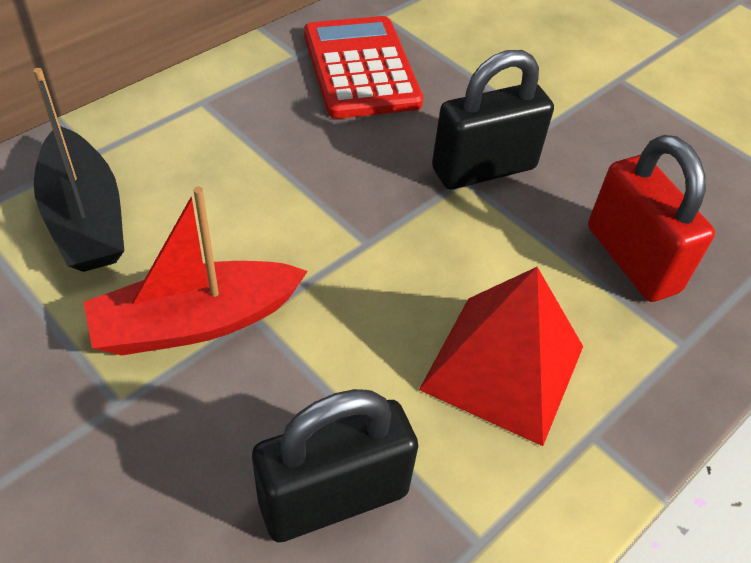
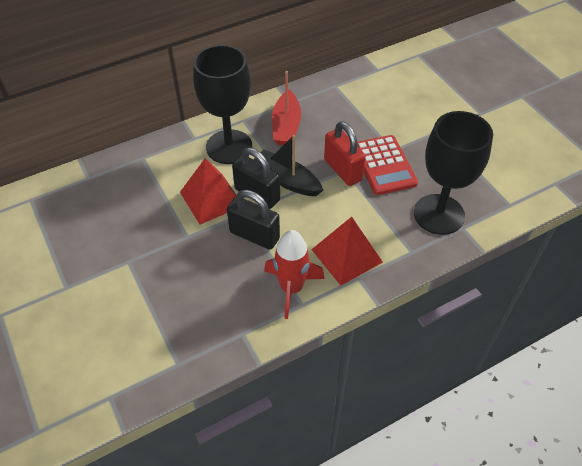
black goblet: none = 0 -> [193,45,252,164] [414,111,493,235] = 2
red pyramid: [419,267,583,446] = 1 -> [180,158,237,225] [311,217,383,286] = 2
red rocket: none = 0 -> [264,230,325,319] = 1

